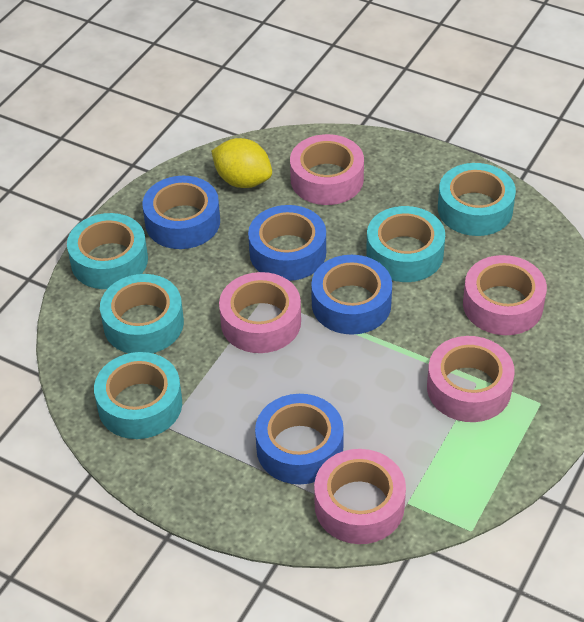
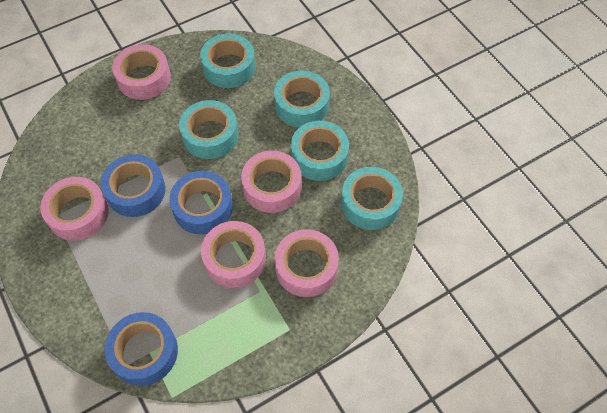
blue tape: [142,176,220,249] [248,205,326,281] [255,394,344,484] [311,255,392,335] = 4 -> [101,154,166,217] [105,312,178,386] [169,171,233,234] = 3
yellow lemon: [211,138,272,188] = 1 -> none = 0

